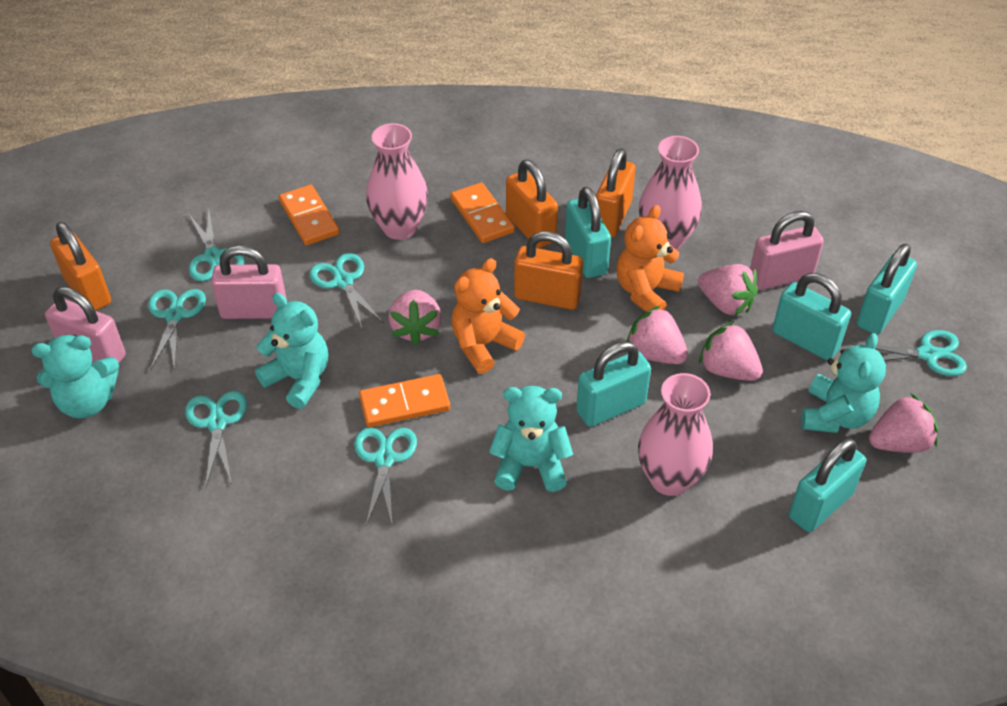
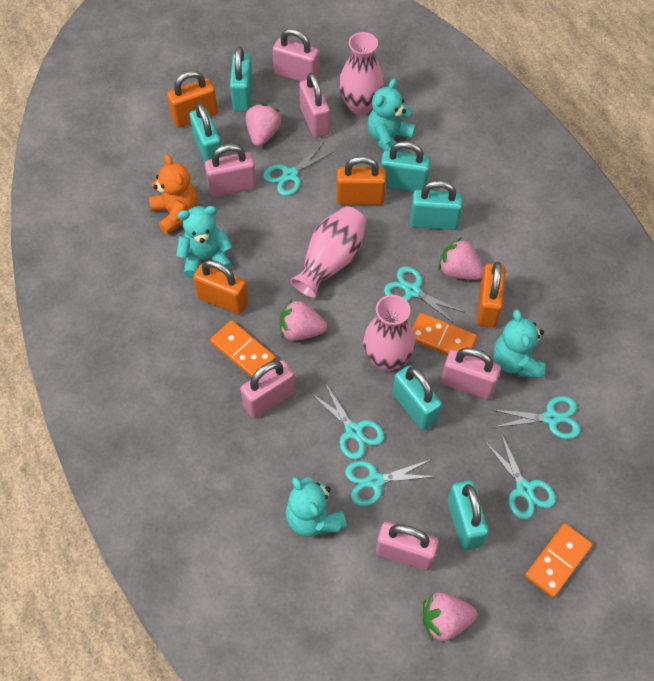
orange teddy bear: [451,258,525,374] [616,205,684,312] = 2 -> [149,154,197,235] = 1
pink padlock: [45,287,126,363] [211,245,287,319] [750,211,824,290] = 3 -> [205,144,257,197] [240,360,295,418] [273,28,319,82] [299,72,330,138] [376,522,439,570] [441,348,501,399] = 6
pink strawberry: [388,290,442,346] [626,305,688,364] [698,264,758,316] [699,321,763,381] [869,393,938,453] = 5 -> [246,103,281,147] [280,299,327,341] [423,592,477,642] [438,237,484,280] = 4
turquoise padlock: [565,187,611,278] [576,341,651,427] [772,273,851,360] [789,438,866,532] [857,244,917,335] = 5 -> [189,103,223,163] [230,46,253,112] [381,141,431,192] [392,365,442,430] [410,180,463,230] [448,480,489,550] = 6

